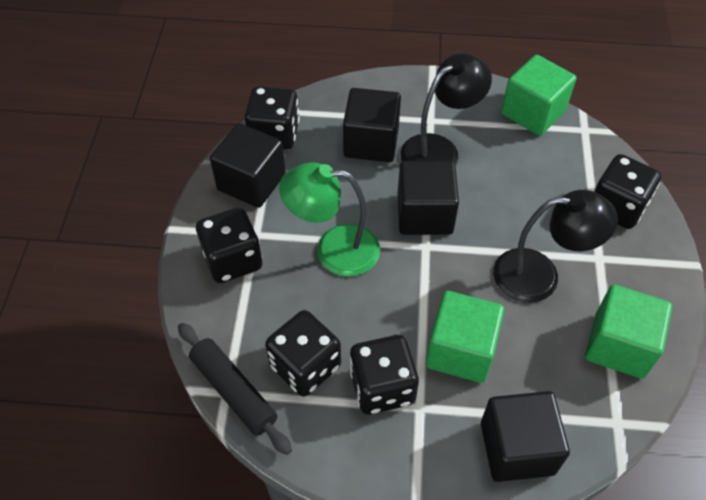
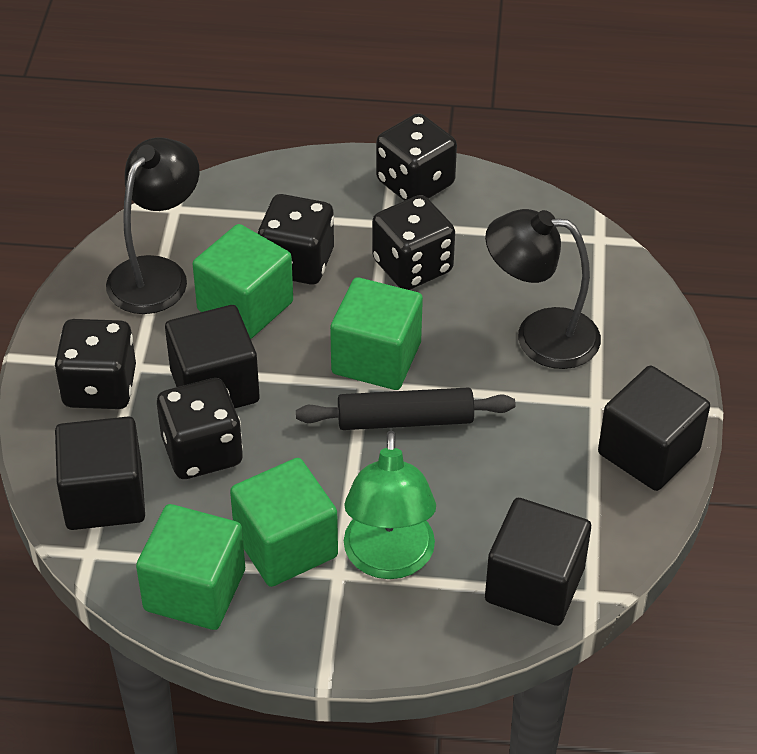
green cube: [426,291,504,383] [501,55,576,136] [585,285,672,379] = 3 -> [136,504,245,630] [193,224,293,339] [230,458,338,587] [330,277,423,390] = 4

